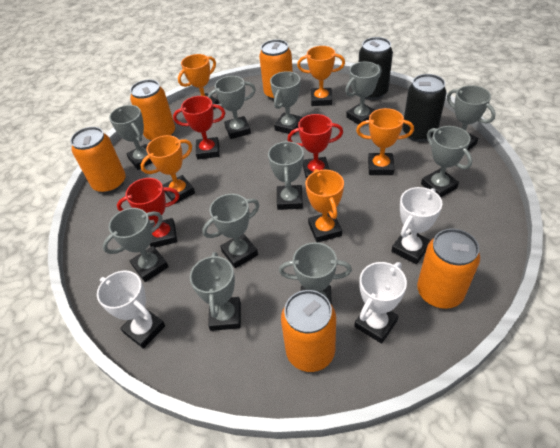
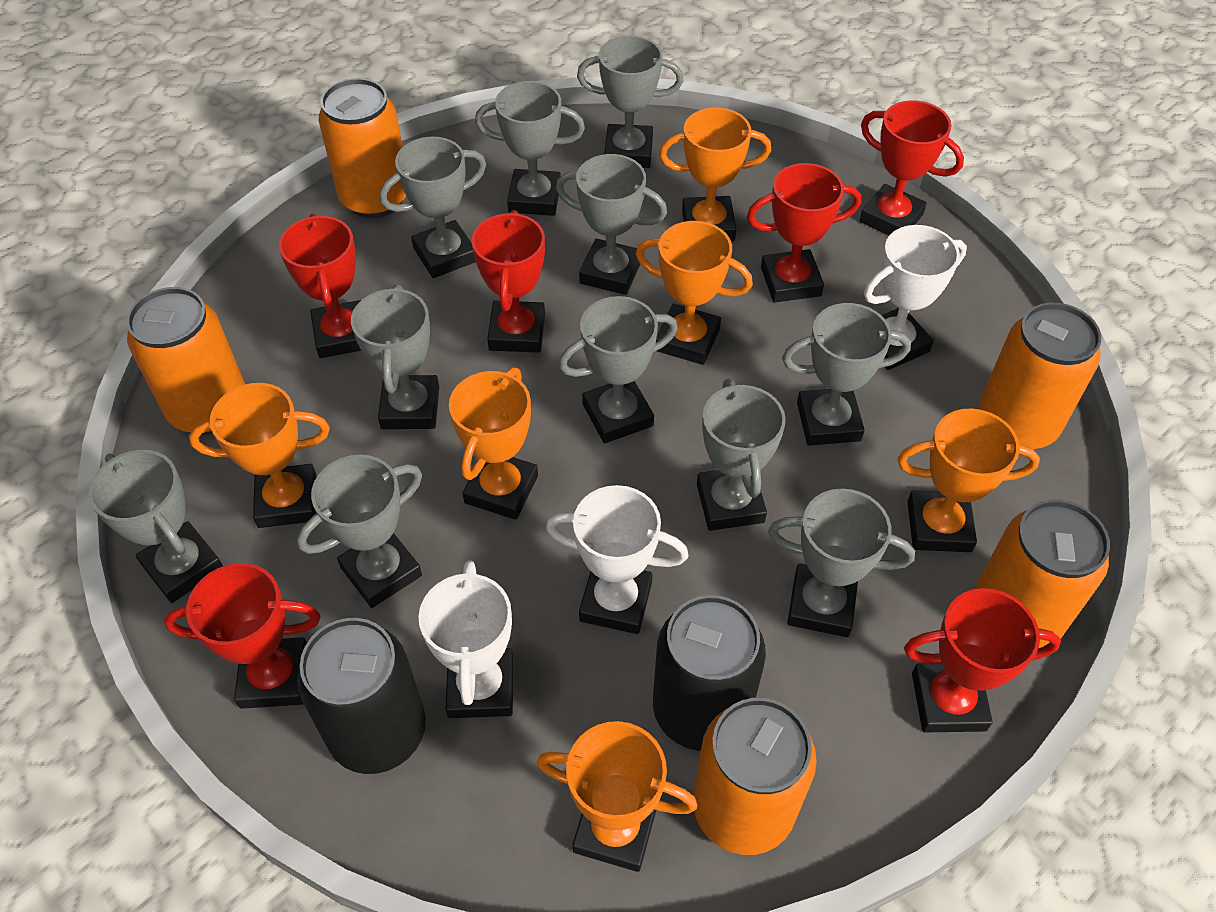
orange trophy: [140,135,195,204] [178,54,219,109] [297,46,345,106] [306,169,344,243] [356,108,414,175] = 5 -> [189,383,330,528] [449,367,538,520] [537,721,698,872] [636,221,753,365] [659,107,771,241] [897,408,1040,552] = 6
red trophy: [117,178,180,248] [173,96,225,159] [287,114,343,179] = 3 -> [164,563,321,709] [279,213,361,358] [472,210,545,353] [747,163,861,303] [860,100,964,235] [904,588,1061,733] = 6

